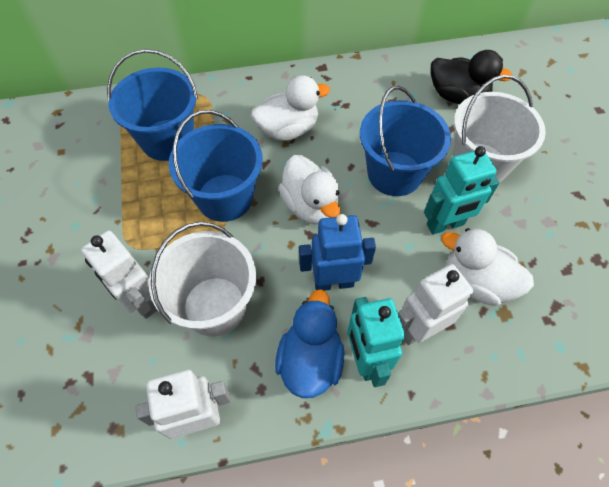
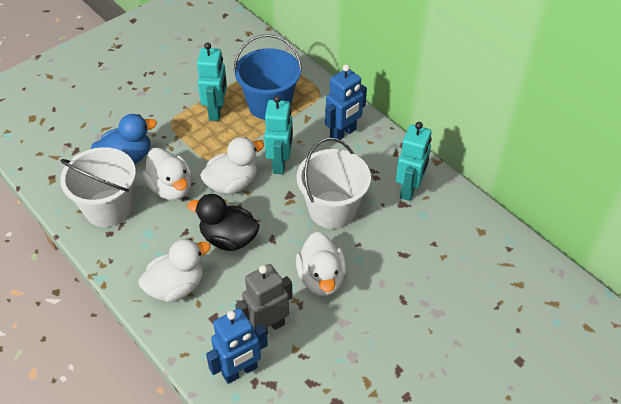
blue bucket: [107,49,198,161] [169,110,263,222] [360,86,451,196] = 3 -> [234,34,302,120] = 1
blue robot: [299,214,376,291] = 1 -> [206,308,268,384] [325,64,367,140] = 2
grey robot: none = 0 -> [235,264,293,334] = 1
turquoise robot: [347,297,405,387] [424,146,499,235] = 2 -> [197,43,227,121] [264,95,293,174] [396,122,432,201] = 3
white duck: [251,75,330,141] [278,155,340,225] [441,228,534,306] = 3 -> [138,239,211,302] [142,148,192,200] [200,137,264,195] [296,232,346,296] = 4
white robot: [81,231,158,319] [135,370,231,439] [398,264,473,345] = 3 -> none = 0

